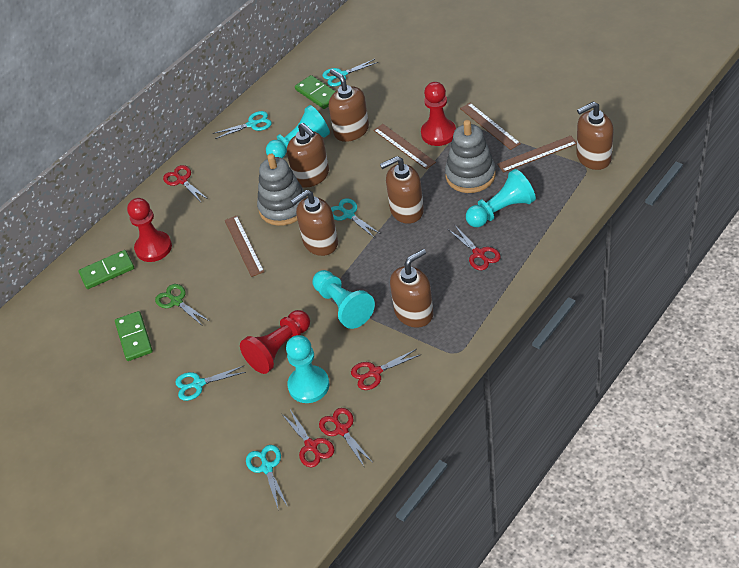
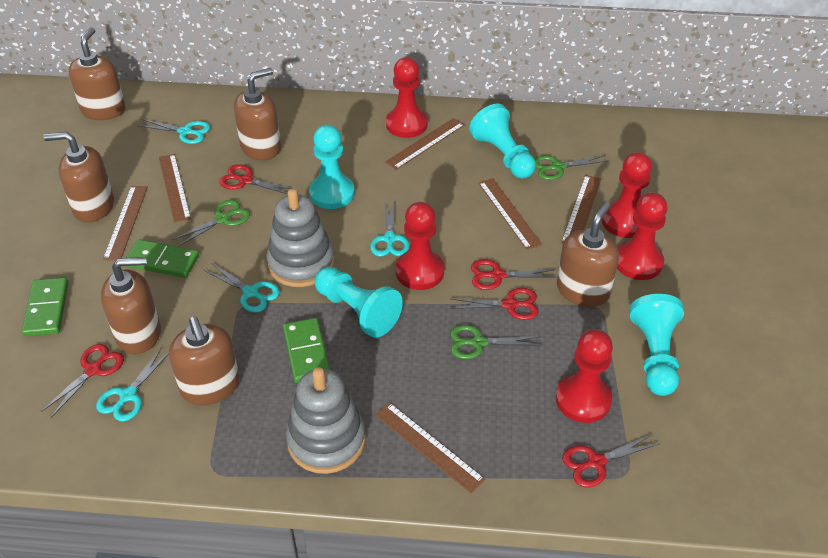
brown ruler: [225,216,264,277] [373,124,436,169] [460,103,521,150] [497,136,577,173] = 4 -> [103,186,148,261] [158,154,191,223] [375,402,485,493] [385,118,465,170] [478,178,542,250] [561,175,601,243] = 6
green scissors: [155,284,209,326] = 1 -> [172,200,250,247] [450,325,540,359] [535,155,607,180] = 3
red pawn: [127,198,172,262] [240,310,310,374] [421,82,456,146] = 3 -> [386,57,428,138] [395,202,444,290] [556,329,613,423] [602,152,652,238] [617,192,668,280] = 5
turquoise scissors: [175,366,246,401] [213,111,272,139] [246,445,288,511] [322,59,378,87] [331,198,381,237] = 5 -> [96,347,169,422] [137,119,210,144] [204,263,280,312] [370,200,410,257] = 4

